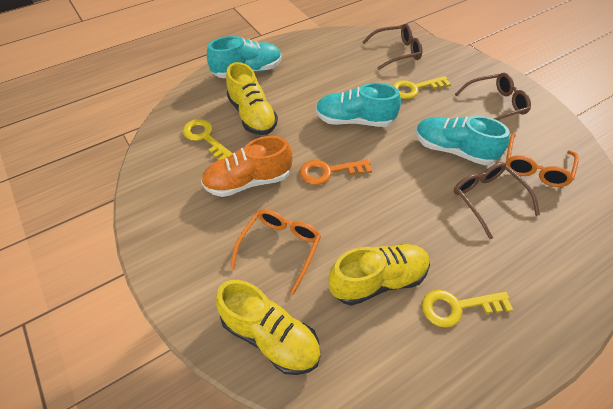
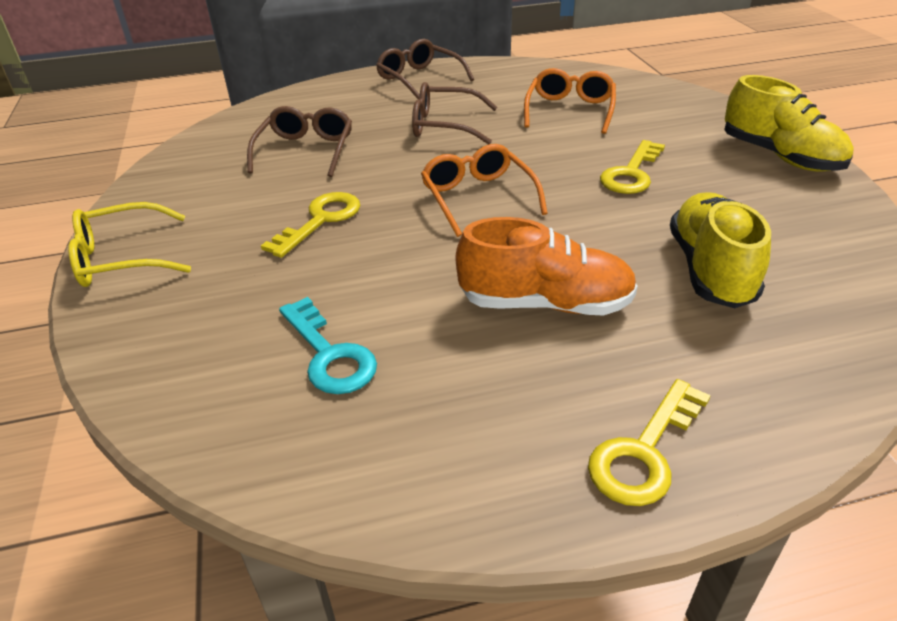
orange key: [300,159,372,185] = 1 -> none = 0
turquoise key: none = 0 -> [279,297,377,394] = 1
turquoise shoe: [207,36,282,78] [316,83,401,127] [416,116,510,165] = 3 -> none = 0
yellow glasses: none = 0 -> [68,202,191,287] = 1
yellow shoe: [216,280,321,375] [226,62,278,135] [328,244,430,306] = 3 -> [670,192,771,308] [724,75,854,172] = 2

